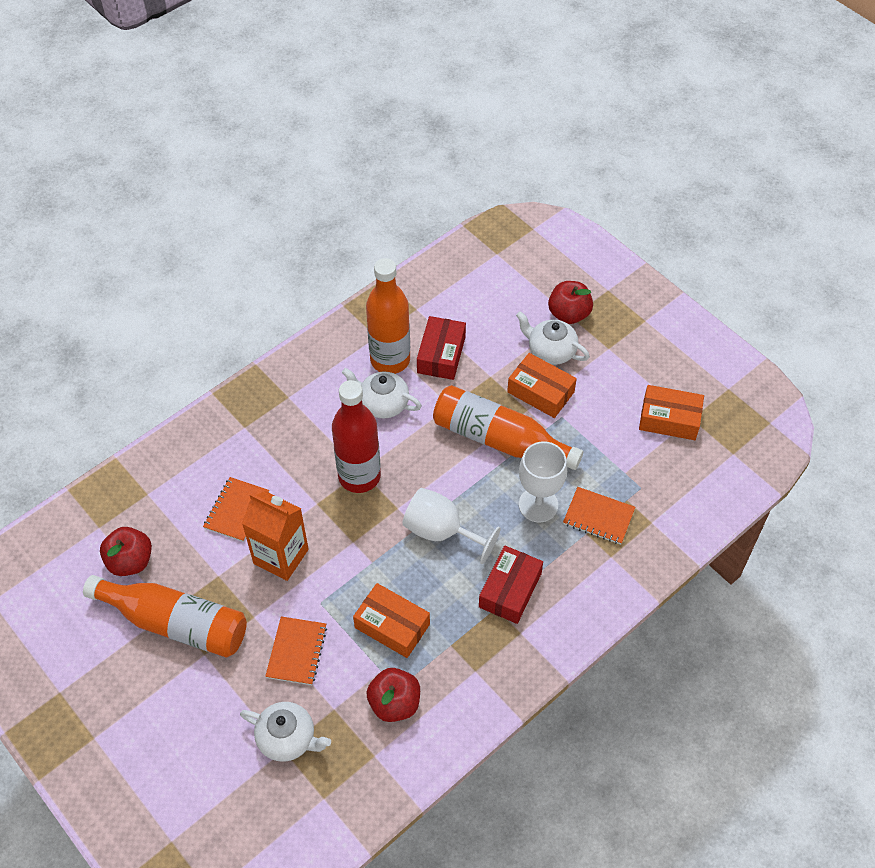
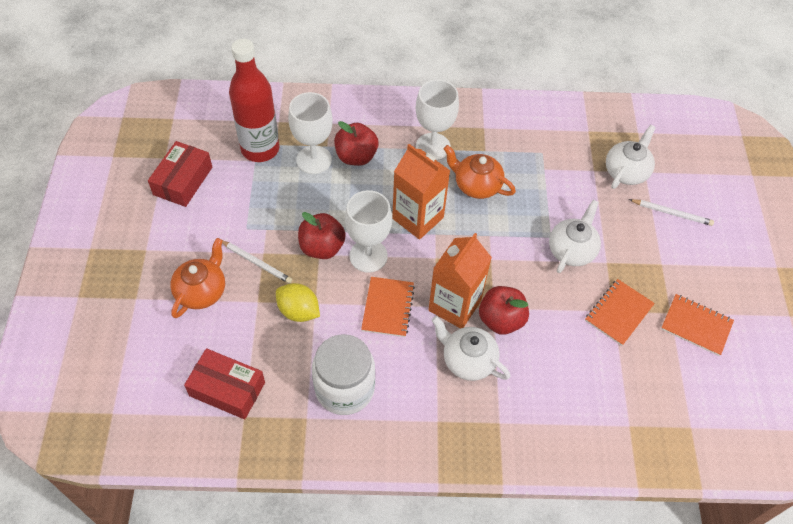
orange bottle: [83,575,247,657] [366,258,410,374] [433,385,583,470] = 3 -> none = 0
orange box: [353,583,430,658] [507,353,577,418] [639,385,704,440] = 3 -> none = 0
orange carton: [242,491,309,581] = 1 -> [392,144,450,239] [428,233,492,329] = 2
orange teapot: none = 0 -> [170,238,225,318] [443,145,516,199] = 2
white goblet: [402,488,501,564] [519,442,567,522] = 2 -> [288,92,333,174] [345,190,392,273] [416,79,459,161] = 3
white jar: none = 0 -> [312,334,375,415] = 1
white pencil: none = 0 -> [222,241,292,284] [629,199,714,226] = 2
yellow lemon: none = 0 -> [276,283,320,322] = 1

